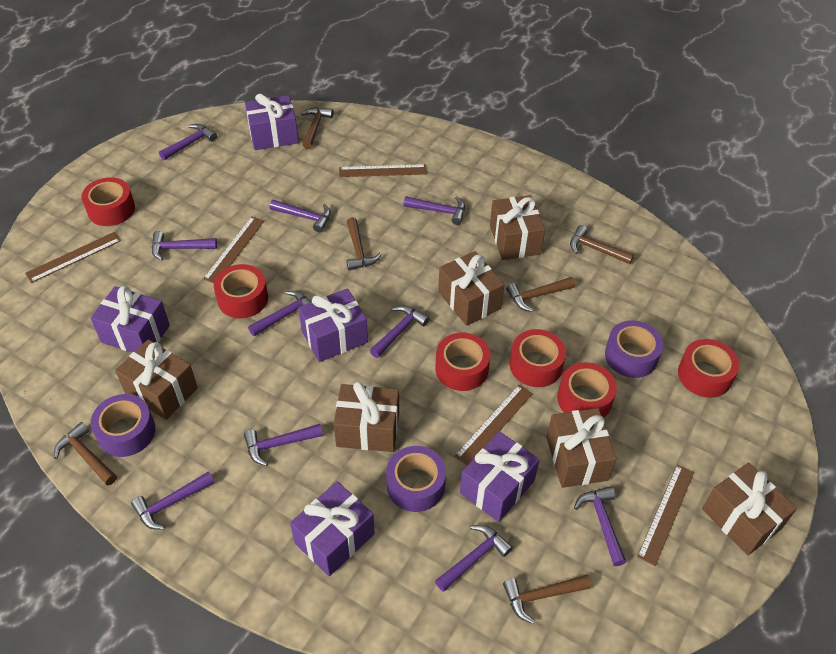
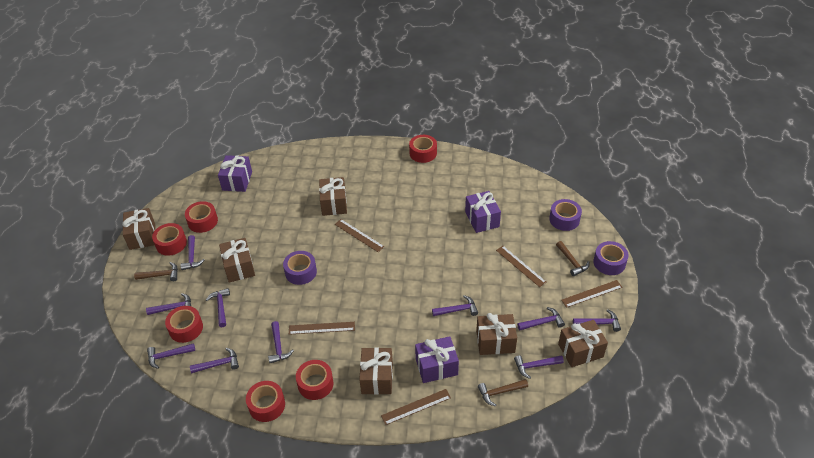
brown hammer: [54,422,117,485] [301,107,333,149] [347,217,381,270] [503,575,592,624] [506,277,575,312] [570,225,634,264] = 6 -> [134,262,178,281] [478,379,528,407] [556,241,589,276] = 3
purple gift: [90,286,170,353] [245,94,299,150] [290,481,375,576] [298,288,368,362] [460,431,540,522] = 5 -> [218,155,252,192] [415,336,459,383] [465,191,501,233] = 3

